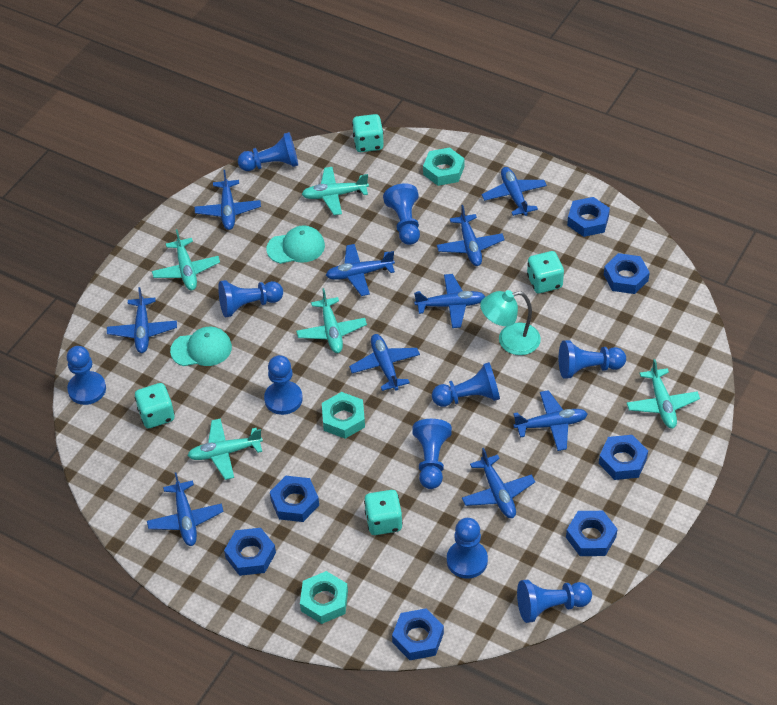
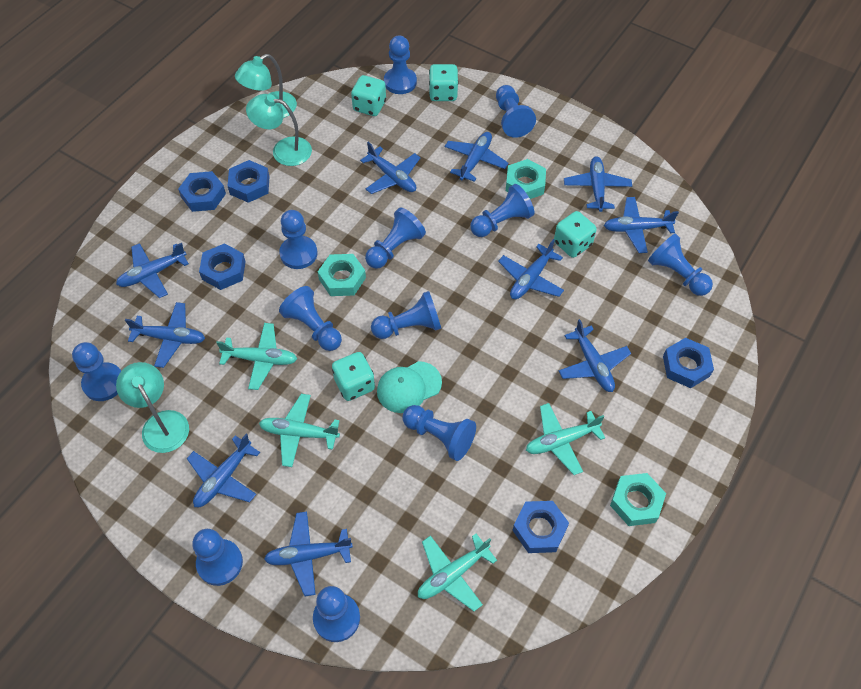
blue nut: [224,528,276,576] [270,476,319,522] [392,609,444,660] [566,511,618,556] [567,197,610,237] [599,435,648,480] [604,253,650,294] = 7 -> [178,171,226,212] [199,243,246,290] [228,160,269,203] [512,501,569,553] [663,338,714,388] = 5
blue pawn: [67,346,106,405] [218,280,283,317] [238,132,298,171] [264,355,303,415] [383,184,420,245] [412,419,452,489] [432,362,500,407] [447,518,488,579] [517,580,592,623] [559,340,626,378] = 10 -> [72,342,121,401] [192,529,243,586] [279,210,317,269] [279,286,342,351] [313,586,360,642] [365,207,426,269] [371,291,441,339] [384,35,417,94] [403,405,476,461] [470,184,534,237] [496,85,536,138] [648,233,713,296] = 12
turquoise cap: [170,327,232,366] [266,225,325,264] = 2 -> [377,361,442,413] = 1
turquoise lamp: [480,290,541,355] = 1 -> [116,362,189,453] [235,54,297,118] [246,94,312,166] = 3
turquoise plane: [152,229,220,290] [187,418,263,480] [296,288,367,353] [302,167,369,215] [627,359,700,429] = 5 -> [216,323,297,390] [259,394,340,467] [418,534,497,611] [526,403,605,475] = 4

